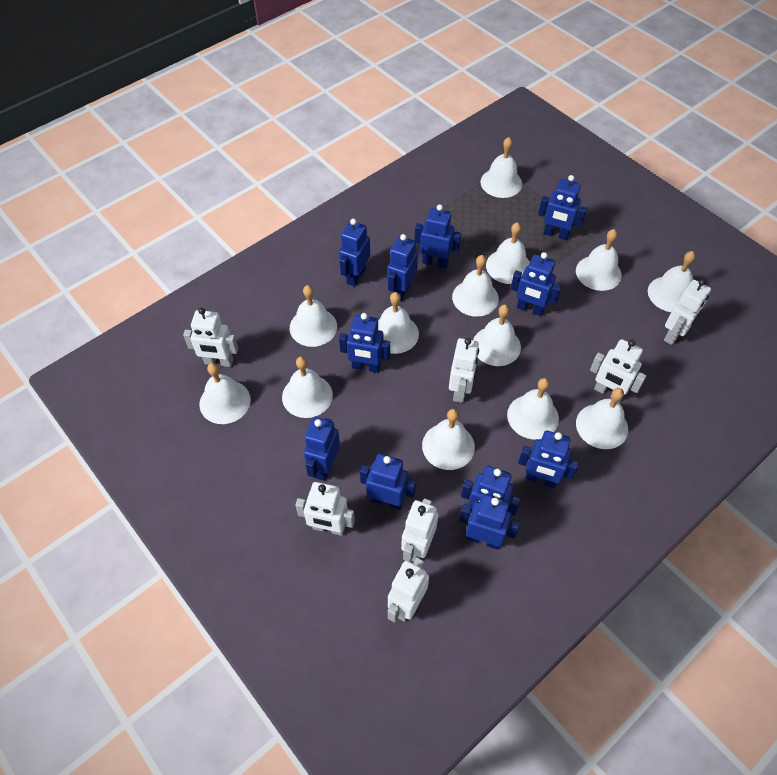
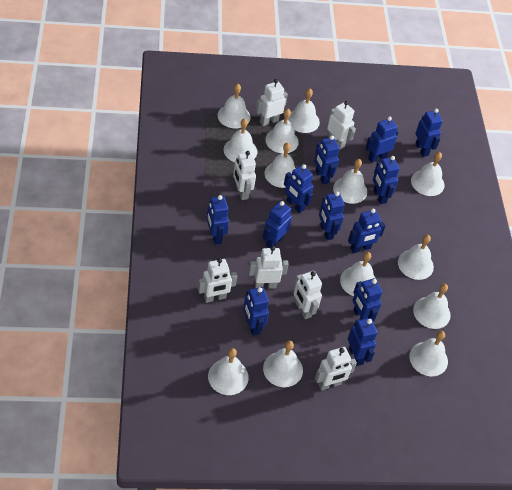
blue robot: [304,417,340,481] [339,219,370,286] [339,313,390,373] [360,454,416,510] [387,234,418,302] [415,204,461,269] [459,494,520,549] [461,465,521,516] [511,252,562,316] [518,431,579,488] [538,175,587,240] = 11 -> [207,195,229,245] [243,287,269,336] [263,201,292,248] [284,164,313,213] [314,135,339,184] [319,192,345,240] [348,208,386,253] [348,318,377,366] [352,278,383,322] [365,116,399,163] [373,156,400,204] [415,109,443,157] = 12

